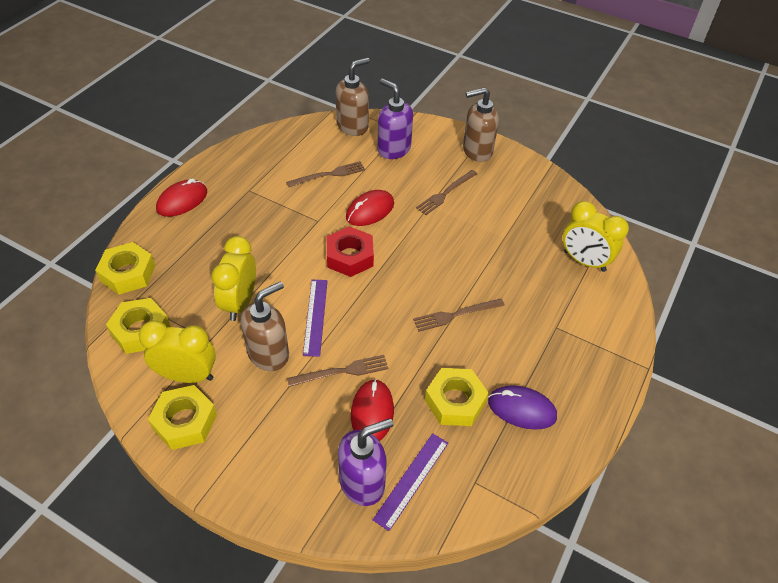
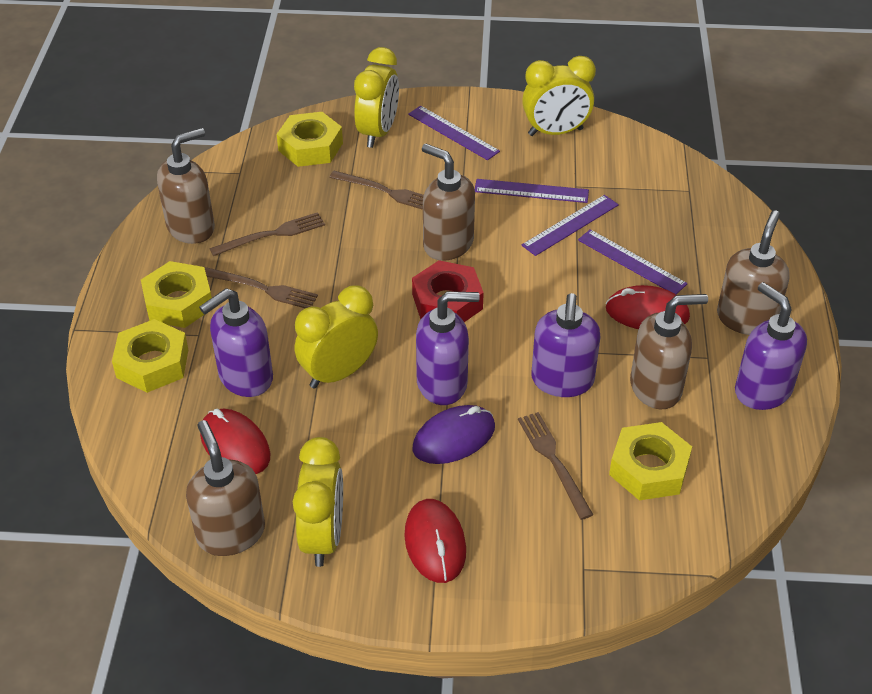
brown soap dispenser: [241,281,289,371] [336,58,370,136] [463,87,499,162] = 3 -> [157,128,215,244] [186,420,265,556] [422,144,475,261] [630,294,708,409] [717,210,790,335] = 5
purple ruler: [303,280,328,357] [373,433,448,531] = 2 -> [408,106,500,160] [475,179,589,203] [522,195,619,256] [578,229,688,294] = 4
purple soap dispenser: [338,418,393,506] [377,79,413,159] = 2 -> [199,288,273,397] [416,291,480,405] [531,293,601,397] [735,282,807,410] = 4
yellow clock: [139,321,216,383] [211,236,256,321] [563,201,629,272] = 3 -> [293,437,343,567] [295,285,378,389] [354,47,399,148] [522,56,596,136] = 4

